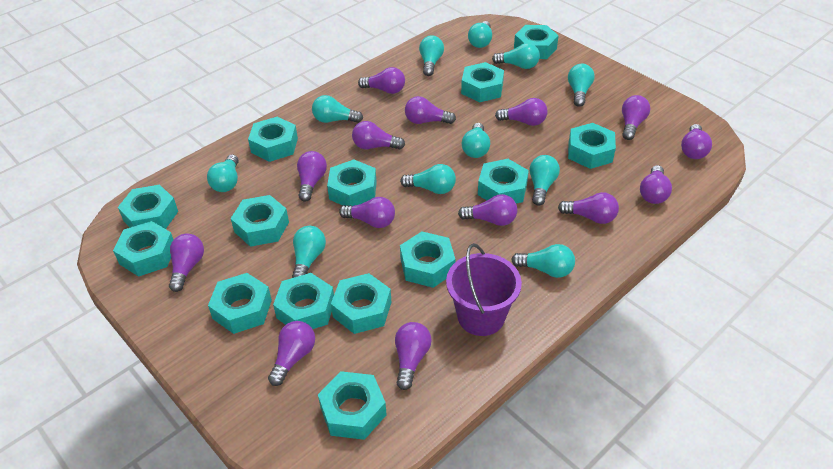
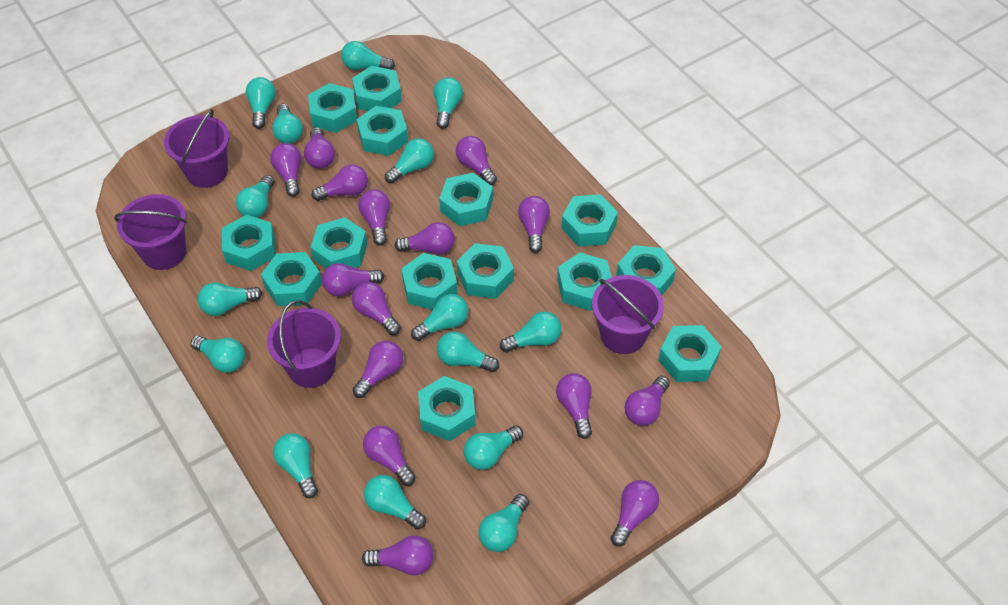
purple bucket: [446,243,522,336] = 1 -> [115,194,187,270] [164,109,229,188] [267,300,341,388] [592,275,664,354] = 4
purple light bulb: [169,233,204,292] [268,321,315,386] [297,151,327,202] [339,197,395,228] [352,121,405,149] [358,67,405,94] [395,322,431,390] [405,96,456,124] [458,194,517,226] [495,98,547,126] [558,192,619,224] [622,95,650,140] [640,165,672,204] [681,124,712,159] = 14 -> [270,143,301,197] [304,127,335,169] [311,165,368,201] [322,263,384,296] [352,282,401,335] [353,341,403,398] [358,189,390,246] [362,536,434,575] [363,426,416,486] [395,222,455,255] [456,136,497,185] [518,196,550,253] [556,373,592,439] [611,480,659,547] [625,376,670,426] = 15
turquoise light bulb: [207,154,239,192] [292,226,326,278] [312,95,363,123] [400,164,456,194] [419,35,444,76] [462,123,490,158] [468,21,492,48] [492,43,540,69] [511,244,575,278] [529,155,560,206] [568,64,594,107] = 11 -> [190,335,245,373] [198,282,262,316] [236,175,275,218] [246,77,276,129] [272,104,303,144] [273,433,318,498] [341,41,395,70] [364,475,426,529] [385,138,434,184] [411,294,468,341] [434,77,463,129] [437,331,499,372] [464,425,523,470] [479,494,529,552] [500,312,561,352] = 15

